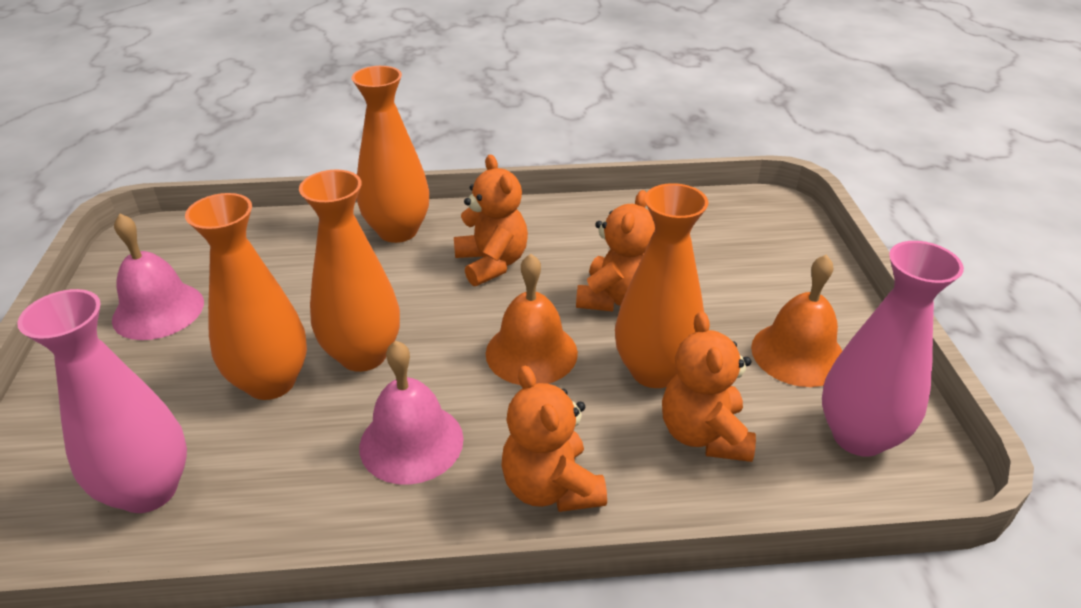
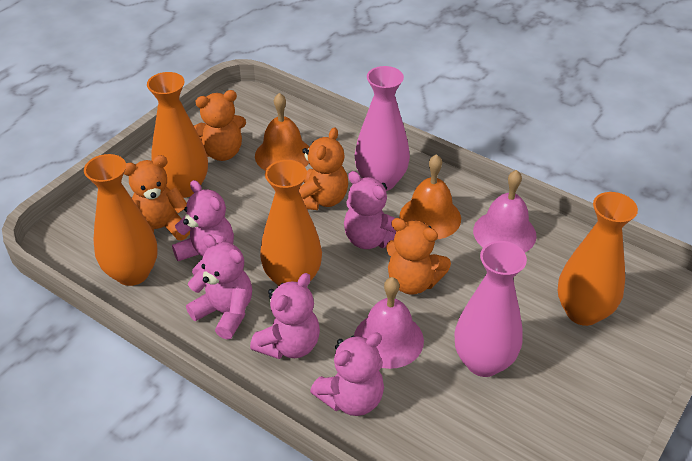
pink teddy bear: none = 0 -> [172,180,234,275] [186,234,252,340] [250,273,320,359] [310,333,384,416] [344,171,396,249] = 5

